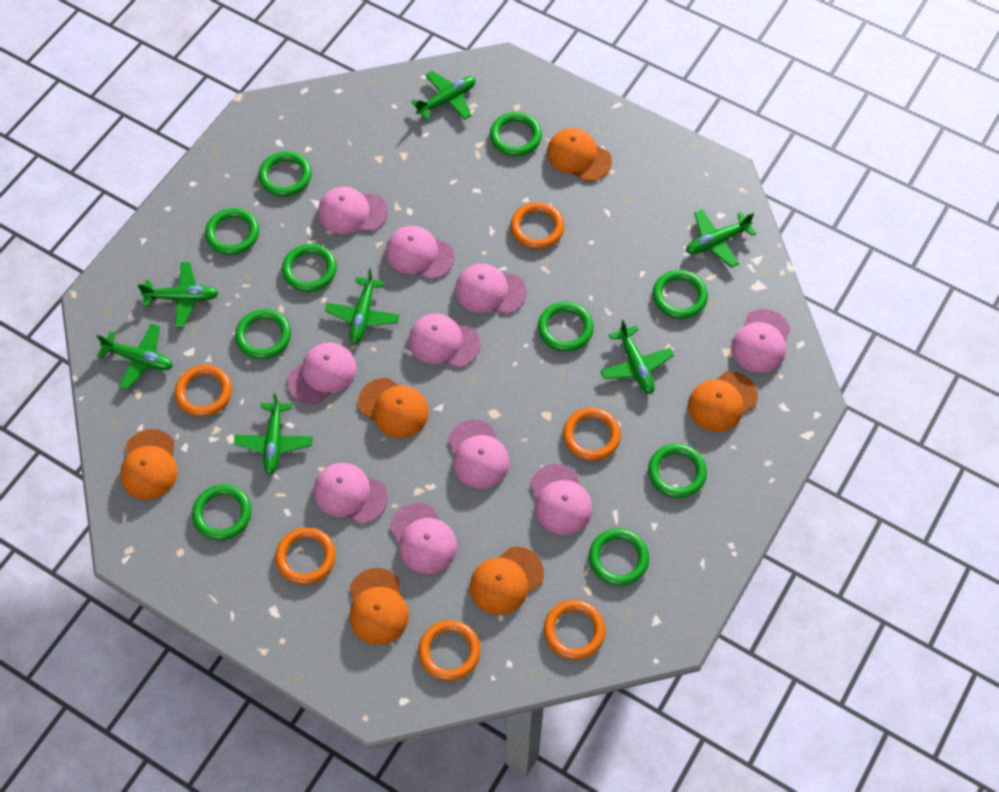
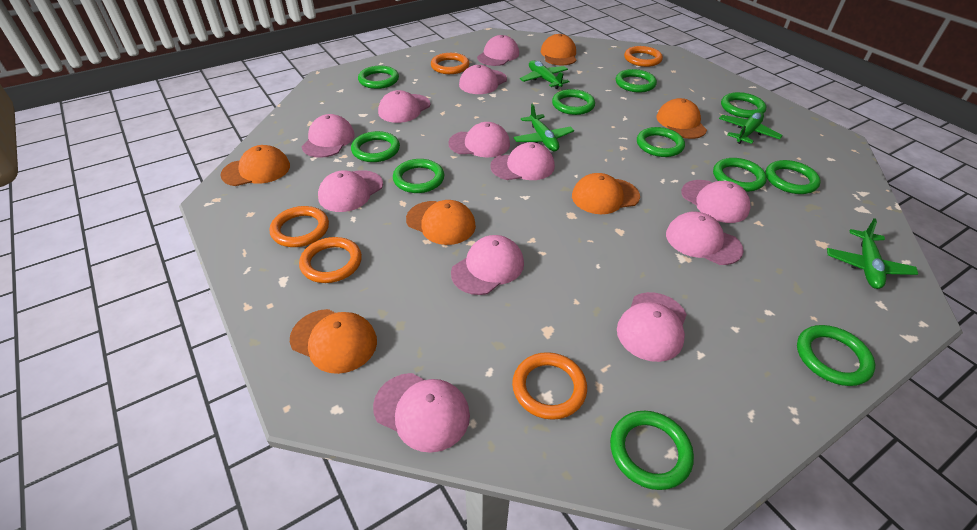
green plane: [97,324,173,390] [138,262,218,327] [234,393,312,475] [325,269,399,344] [411,71,476,120] [600,319,674,394] [686,209,756,268] = 7 -> [513,103,574,151] [520,60,569,89] [719,112,783,144] [827,218,918,289] = 4
green ring: [192,484,252,540] [205,208,259,255] [235,309,291,359] [259,151,312,197] [282,244,337,292] [490,112,542,156] [538,302,594,352] [589,528,649,586] [648,444,707,498] [653,270,708,319] = 10 -> [351,131,400,162] [358,66,399,89] [393,159,444,193] [552,89,595,115] [610,411,694,490] [616,69,657,93] [637,127,685,157] [713,158,767,192] [721,92,766,118] [765,160,821,194] [797,325,875,386] = 11
orange ring: [175,365,232,417] [275,527,336,585] [418,620,481,681] [510,202,564,249] [544,600,606,660] [563,407,621,461] = 6 -> [270,206,329,247] [299,237,362,283] [431,53,470,74] [512,352,587,420] [624,46,663,67] = 5
pink cap: [287,342,357,405] [314,463,388,524] [318,187,388,234] [386,226,455,279] [390,503,457,574] [409,313,481,368] [448,420,510,489] [455,264,526,314] [530,464,592,535] [731,309,791,373] = 10 -> [302,114,355,158] [318,170,383,212] [373,373,470,453] [378,90,431,123] [448,122,510,158] [451,235,524,295] [459,65,507,94] [477,35,519,66] [490,142,555,180] [617,292,687,362] [666,212,744,265] [681,180,751,223] = 12

